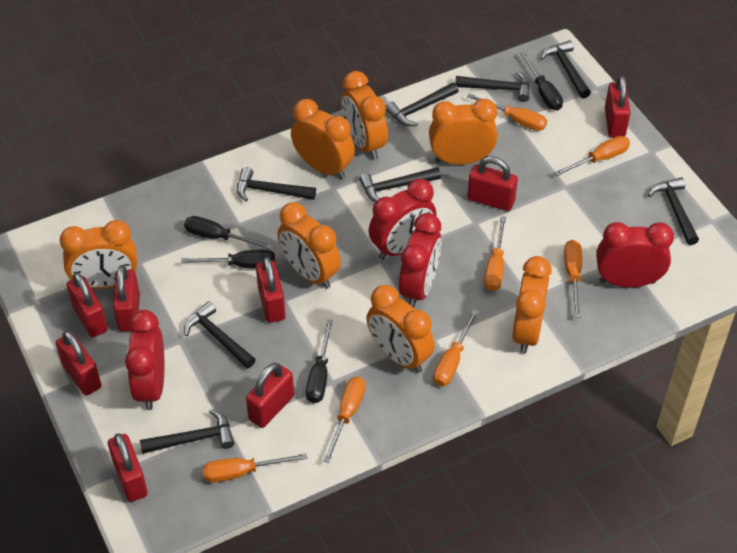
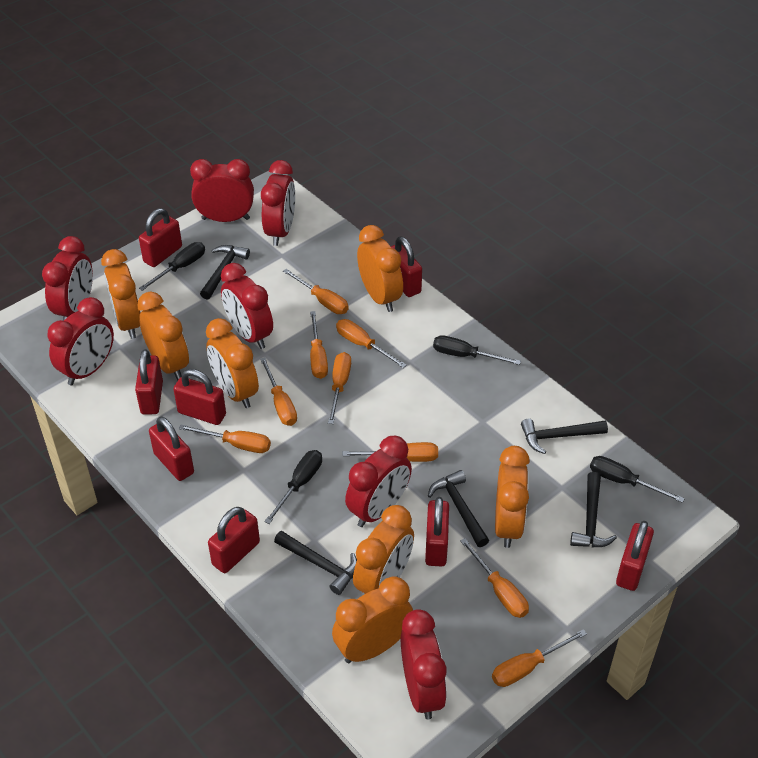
black hammer: [140,409,234,454] [184,302,256,369] [237,167,316,202] [359,167,441,202] [386,82,458,126] [455,71,530,102] [541,40,591,98] [648,177,699,245] = 8 -> [200,245,250,300] [274,531,357,595] [428,470,489,547] [521,419,608,454] [570,472,617,547] = 5
orange screwdriver: [203,453,307,482] [323,377,366,463] [433,309,479,386] [467,94,547,131] [484,216,506,291] [554,136,630,176] [564,240,582,318] = 7 -> [179,425,271,453] [260,357,297,426] [283,269,349,314] [310,311,328,379] [328,352,351,424] [336,319,407,368] [342,442,438,462] [460,538,529,618] [492,629,587,687] = 9
red clock: [125,310,164,410] [369,179,436,260] [399,213,442,308] [596,222,674,288] = 4 -> [42,236,93,321] [48,297,114,385] [190,159,254,222] [221,263,273,349] [261,160,295,246] [345,436,412,527] [401,609,447,719] = 7

